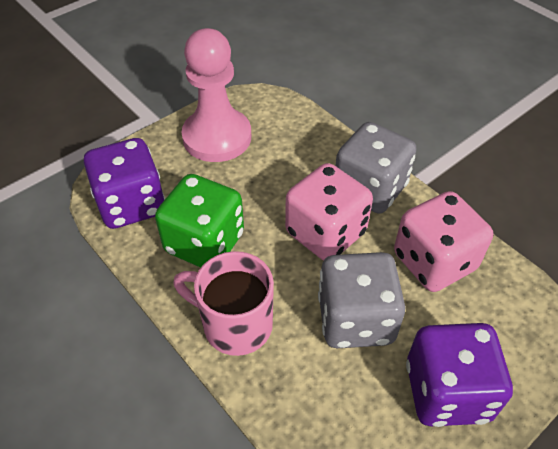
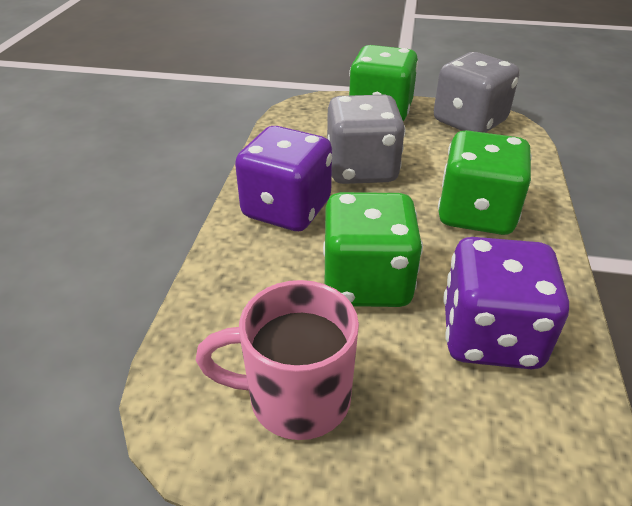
green dice: [155,174,244,268] = 1 -> [323,192,423,307] [349,45,418,121] [438,130,532,235] = 3
pink dice: [285,163,373,260] [394,191,493,292] = 2 -> none = 0
pink pawn: [182,28,251,162] = 1 -> none = 0

